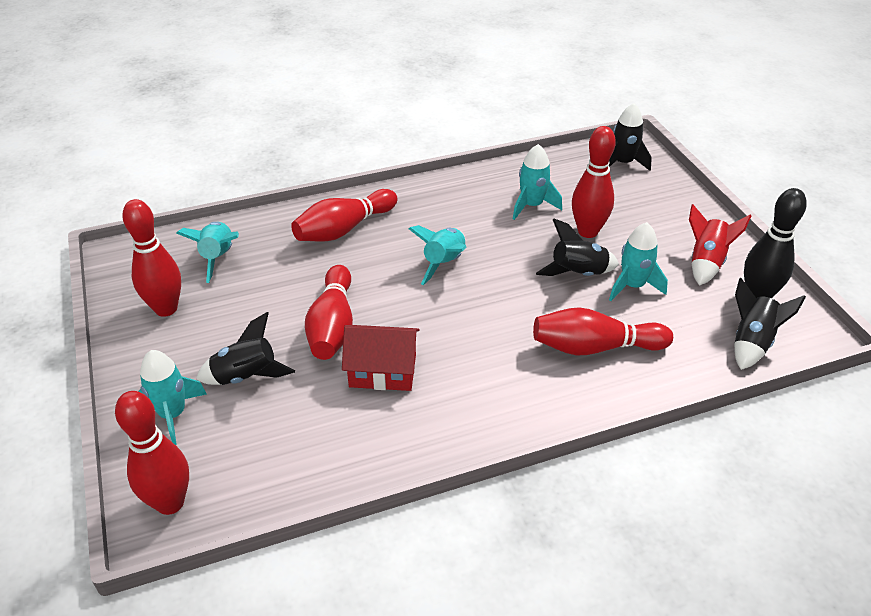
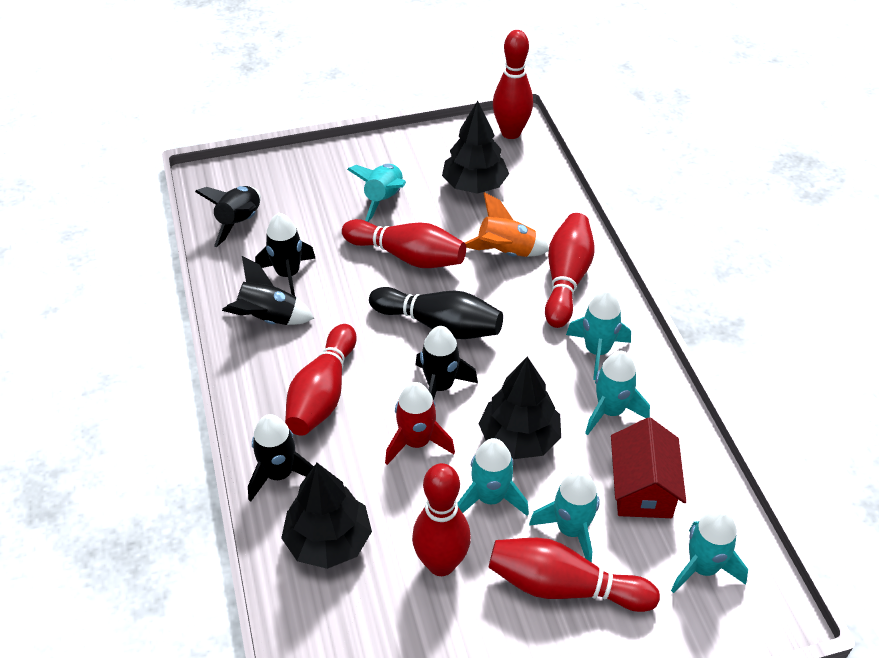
black rocket: [196,312,295,385] [536,219,619,276] [609,103,652,171] [734,278,806,370] = 4 -> [195,186,261,247] [222,256,314,325] [248,414,314,502] [255,213,315,296] [415,326,478,400] = 5
black tree: none = 0 -> [281,463,372,569] [442,101,509,194] [479,356,561,459] = 3
orange rocket: none = 0 -> [465,192,549,257] = 1
turquoise rocket: [138,350,207,445] [176,222,239,283] [409,225,467,285] [513,144,562,220] [609,222,668,301] = 5 -> [347,164,406,222] [457,438,529,516] [529,471,600,562] [566,290,631,380] [585,351,650,435] [671,509,748,593] = 6

